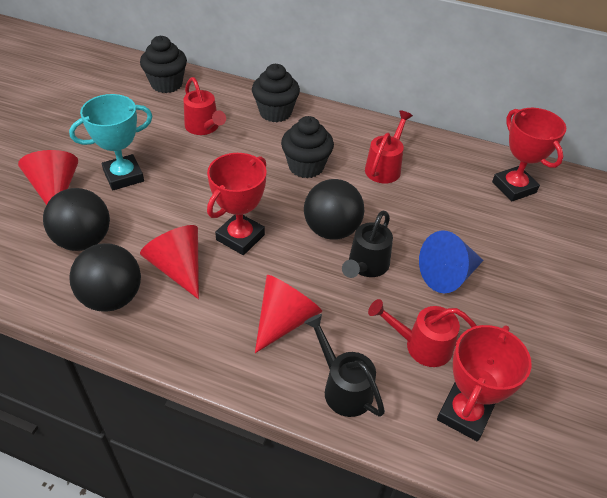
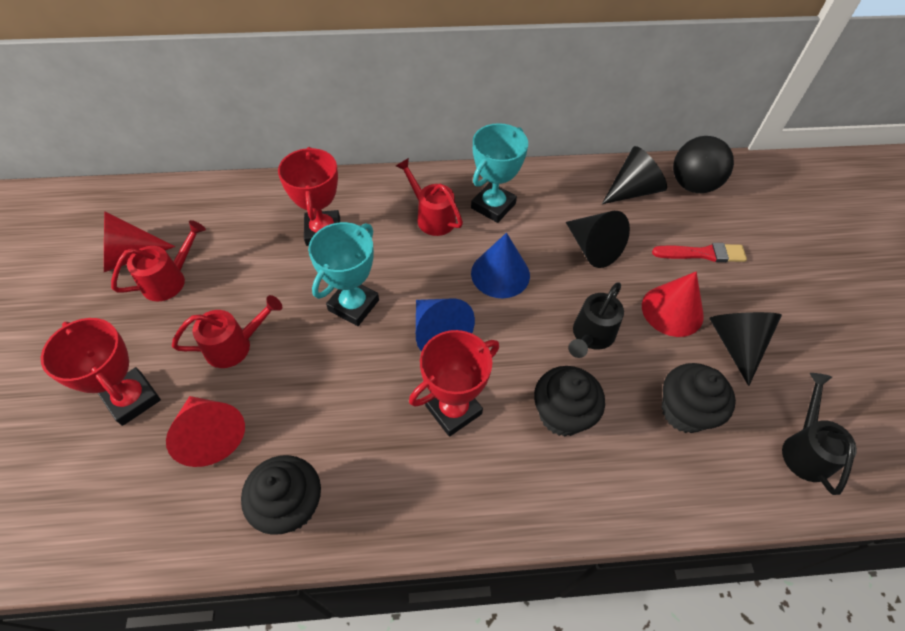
black ball: [43,188,110,251] [69,243,141,312] [304,179,364,240] = 3 -> [673,136,734,193] = 1
black cone: none = 0 -> [566,211,630,268] [602,146,667,204] [709,312,782,386] = 3
blue cone: [419,230,484,293] = 1 -> [416,299,475,352] [471,233,530,298] = 2
red brush: none = 0 -> [652,243,747,262] = 1
turquoise trophy: [69,94,153,190] = 1 -> [308,222,379,326] [471,123,528,223] = 2

